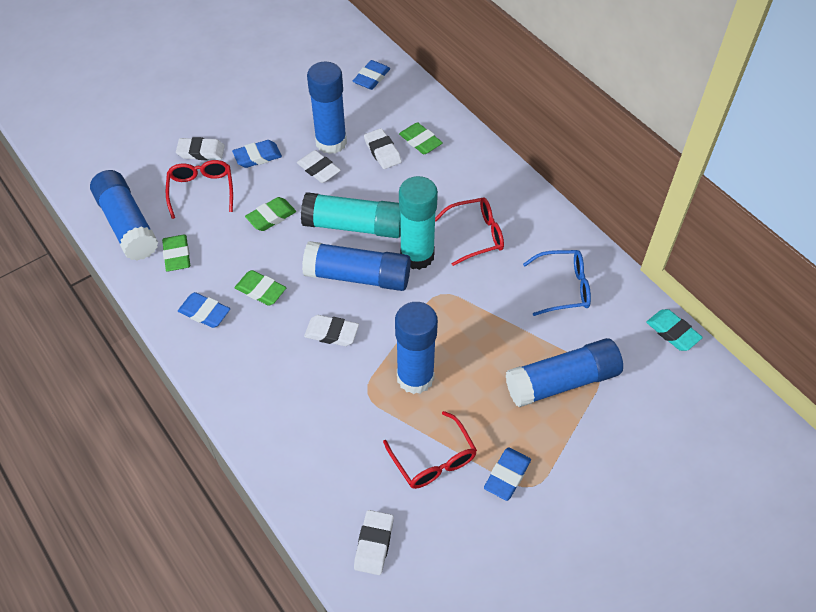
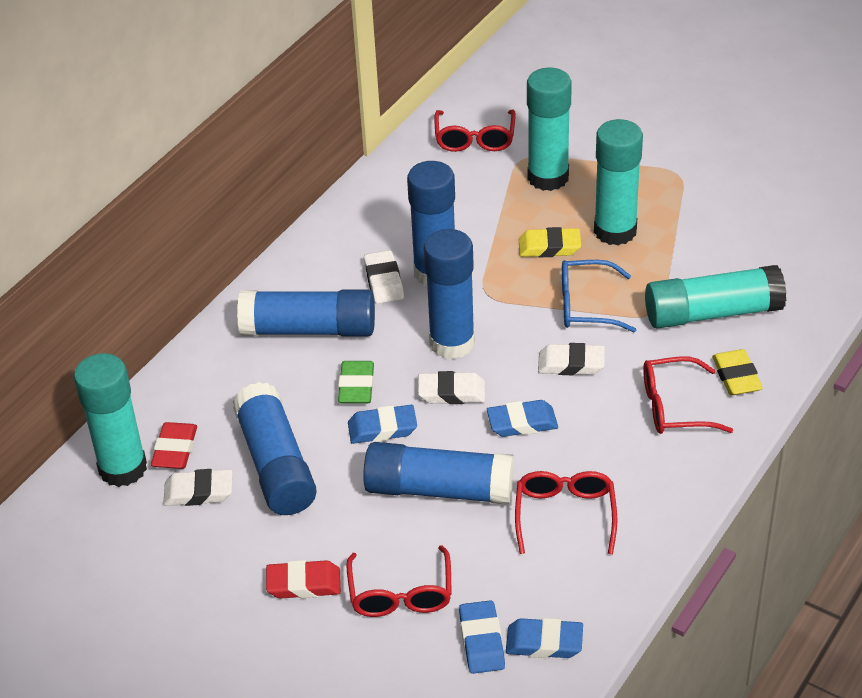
green eraser: [162,235,190,271] [235,270,286,306] [245,197,296,231] [399,122,443,154] = 4 -> [338,361,374,403] = 1
red eraser: none = 0 -> [151,422,197,469] [266,560,341,599] = 2
red glasses: [166,160,233,219] [383,411,477,489] [435,197,504,266] = 3 -> [346,545,452,617] [434,110,516,152] [515,471,617,554] [643,356,733,434] = 4
turquoise eraser: [646,309,703,351] = 1 -> none = 0
turquoise glue stick: [301,192,401,238] [399,176,438,270] = 2 -> [74,353,147,487] [527,68,572,191] [594,119,643,245] [645,265,786,329] = 4
white eraser: [176,137,225,160] [297,150,341,183] [304,315,359,346] [354,510,394,575] [364,128,402,169] = 5 -> [163,469,232,506] [364,250,404,304] [418,371,485,404] [538,343,605,375] = 4
yellow eraser: none = 0 -> [519,227,581,257] [712,349,763,395] = 2

